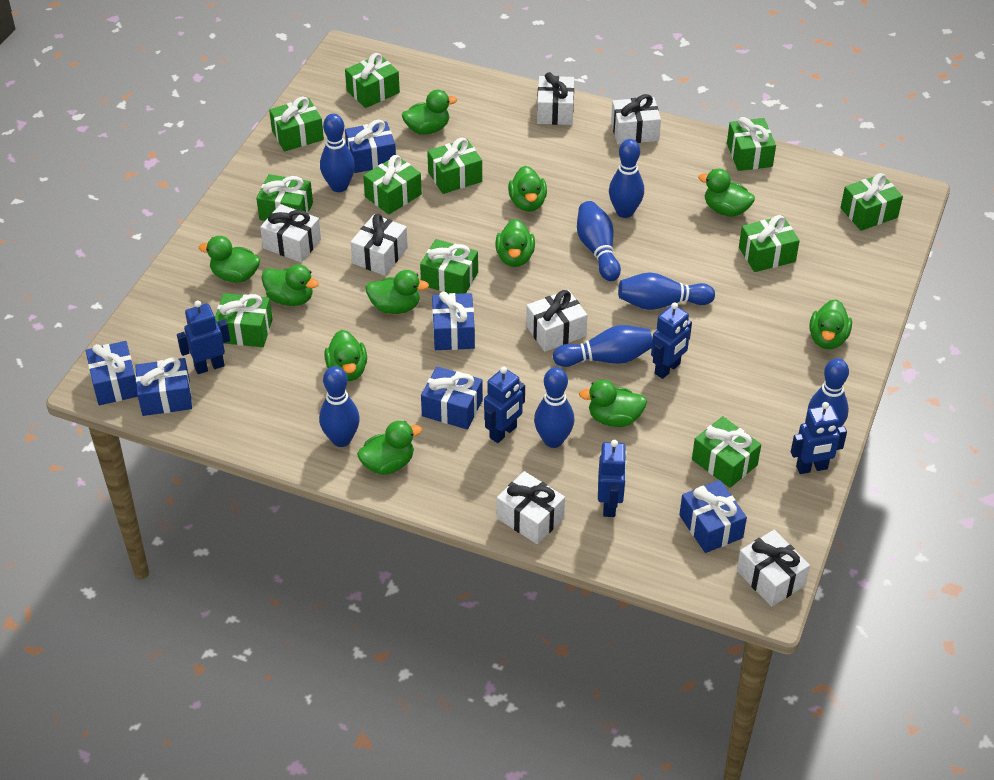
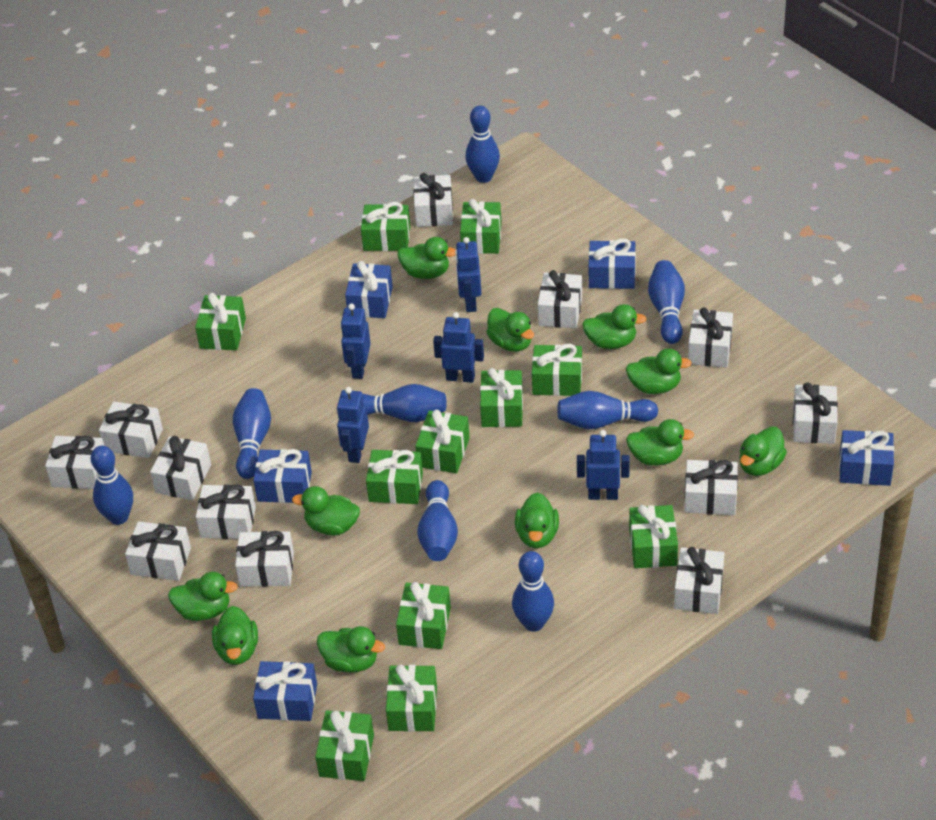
blue gift: [86,341,138,405] [135,357,192,416] [345,120,396,173] [421,366,483,429] [432,291,475,350] [679,480,747,553] = 6 -> [253,449,312,503] [253,661,317,721] [345,261,393,318] [589,238,636,289] [839,430,894,486] = 5
white gift: [260,204,321,263] [350,214,408,276] [497,471,565,544] [526,290,587,352] [537,72,574,125] [611,94,661,144] [737,530,810,607] = 7 -> [45,436,104,489] [99,401,163,458] [125,521,191,581] [150,436,211,500] [196,485,256,539] [235,531,294,587] [413,173,453,227] [538,270,582,329] [674,547,725,614] [684,460,738,515] [688,307,733,368] [793,382,838,444] = 12

